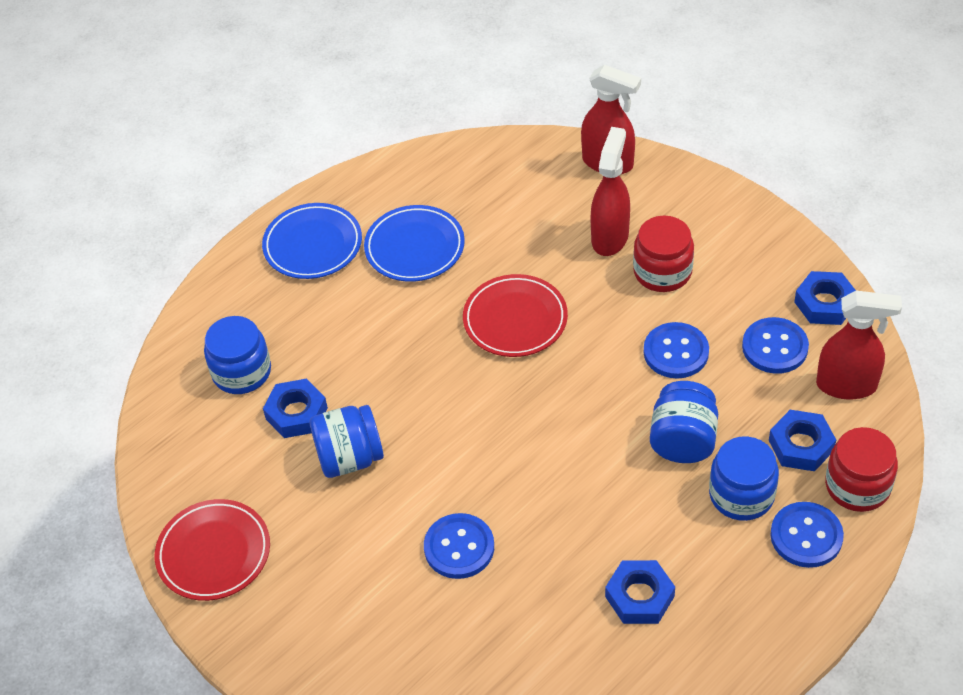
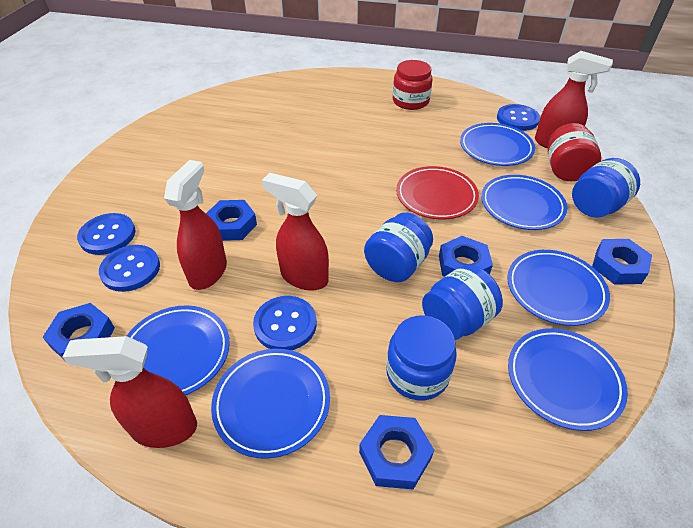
blue nut: [263,379,328,438] [605,560,675,624] [769,410,836,471] [794,271,856,325] = 4 -> [43,303,115,359] [206,200,257,241] [359,415,434,489] [439,236,493,277] [592,239,652,285] = 5
blue plate: [262,203,362,279] [364,205,465,282] = 2 -> [127,305,230,395] [211,349,330,459] [460,123,535,166] [481,175,567,230] [507,250,610,326] [508,328,628,431] = 6
red plate: [155,499,270,601] [463,274,568,357] = 2 -> [396,166,479,220] = 1
red spray bottle: [581,65,641,175] [591,127,630,256] [816,291,902,399] = 3 -> [63,336,197,448] [164,160,227,290] [262,173,329,291] [535,51,613,149] = 4

